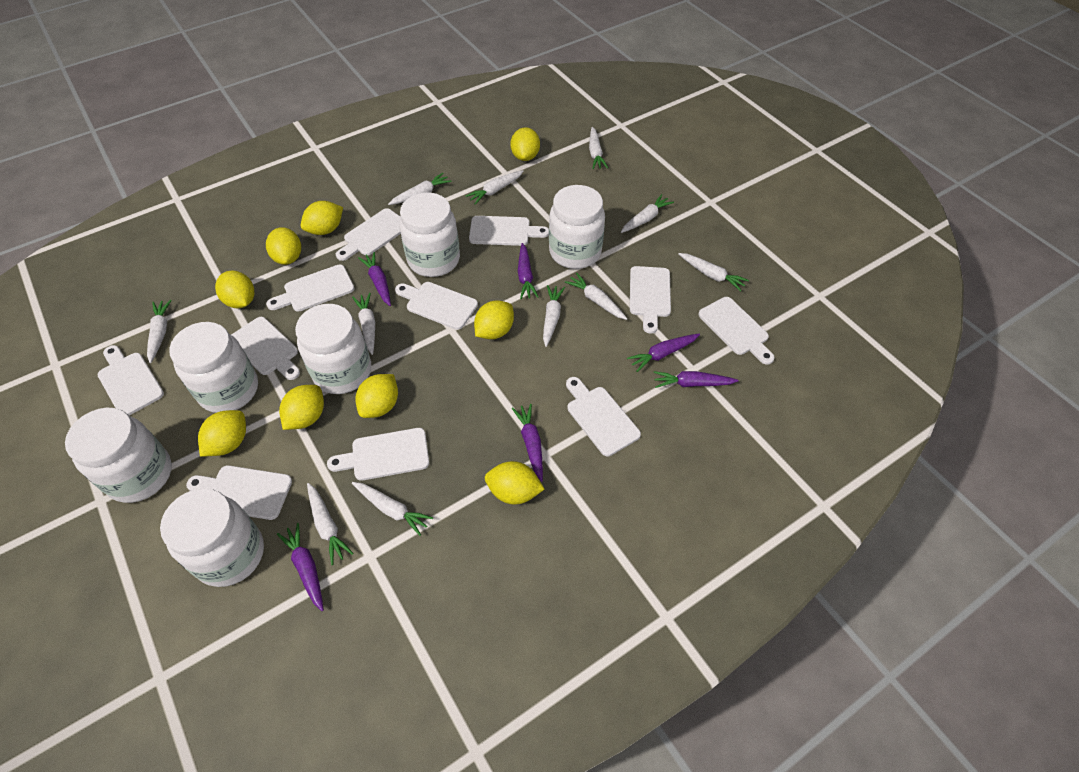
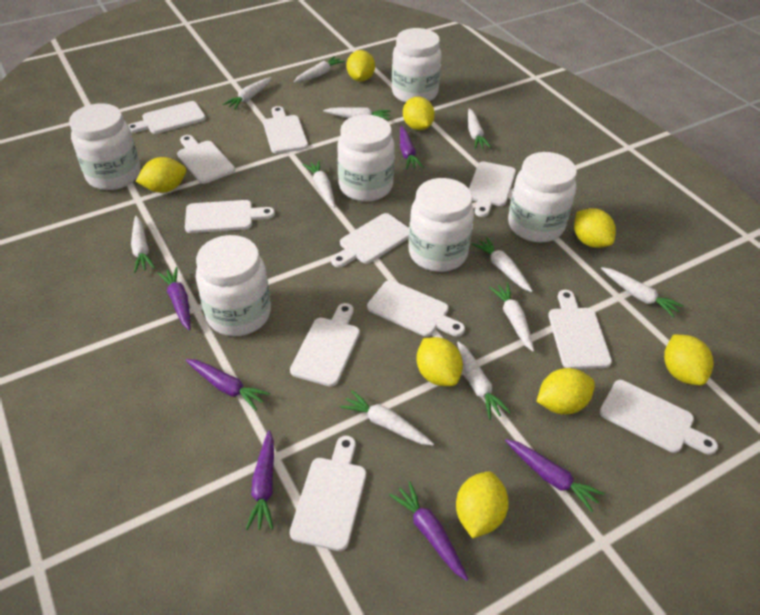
yellow lemon: [198,410,246,456] [215,271,254,308] [266,227,301,265] [279,385,324,430] [301,201,343,235] [356,374,398,418] [474,300,514,339] [485,461,544,504] [510,127,540,161] = 9 -> [136,157,186,193] [347,50,375,82] [403,97,435,130] [417,337,463,386] [456,471,509,538] [536,368,595,415] [574,208,616,248] [664,334,713,385] = 8

